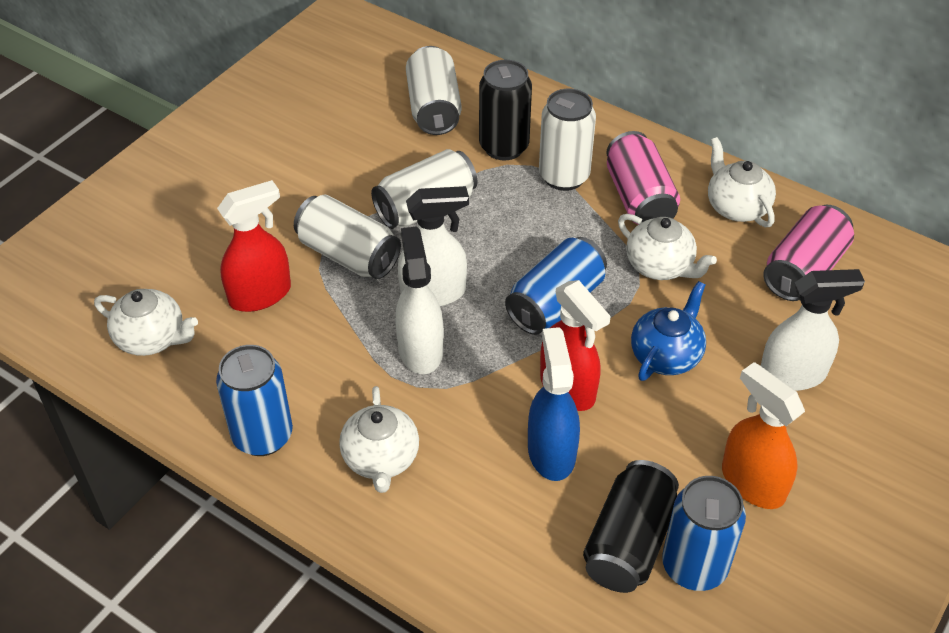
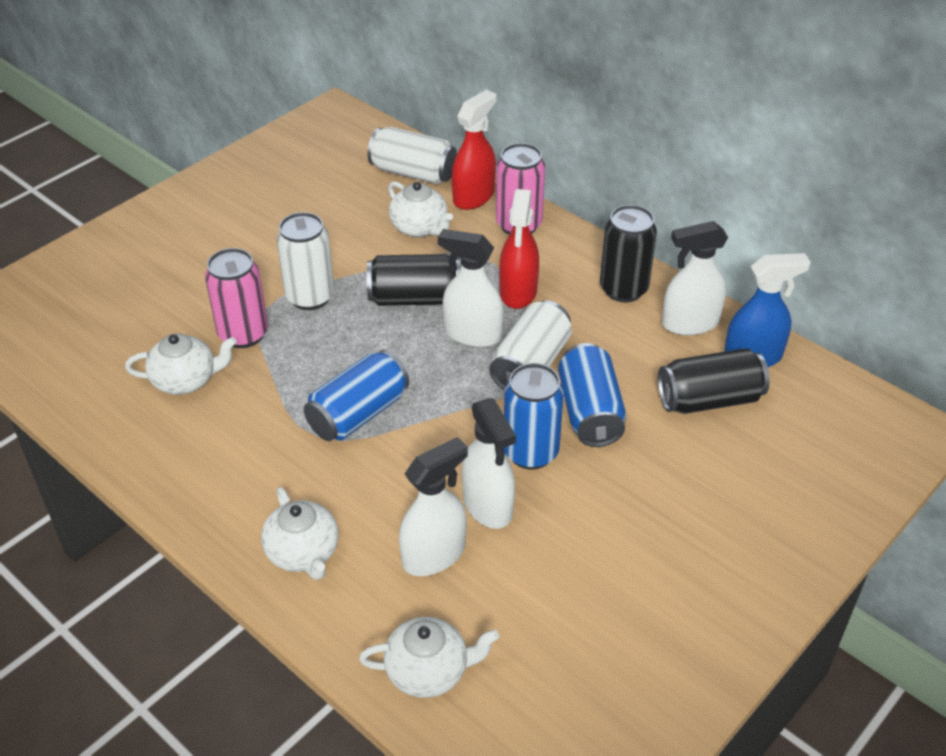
black can: [479,60,532,161] [583,460,679,593] = 2 -> [367,254,460,306] [600,205,657,303] [658,348,770,414] = 3
blue teapot: [631,281,706,381] = 1 -> none = 0
orange spray bottle: [722,362,805,509] = 1 -> none = 0
white can: [294,195,401,279] [371,149,477,229] [406,46,462,135] [539,89,596,191] = 4 -> [277,212,334,310] [368,127,457,185] [489,300,572,390] = 3
white spray bottle: [395,226,444,374] [398,186,469,307] [761,269,865,391] = 3 -> [399,437,468,576] [438,229,504,347] [462,398,516,529] [662,221,728,336] = 4

